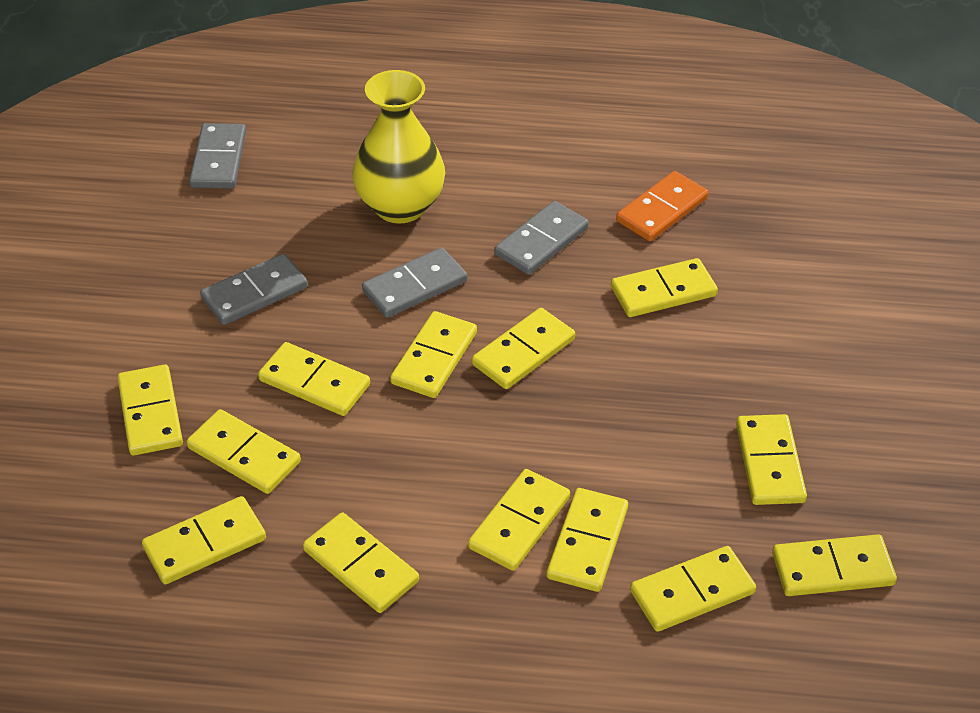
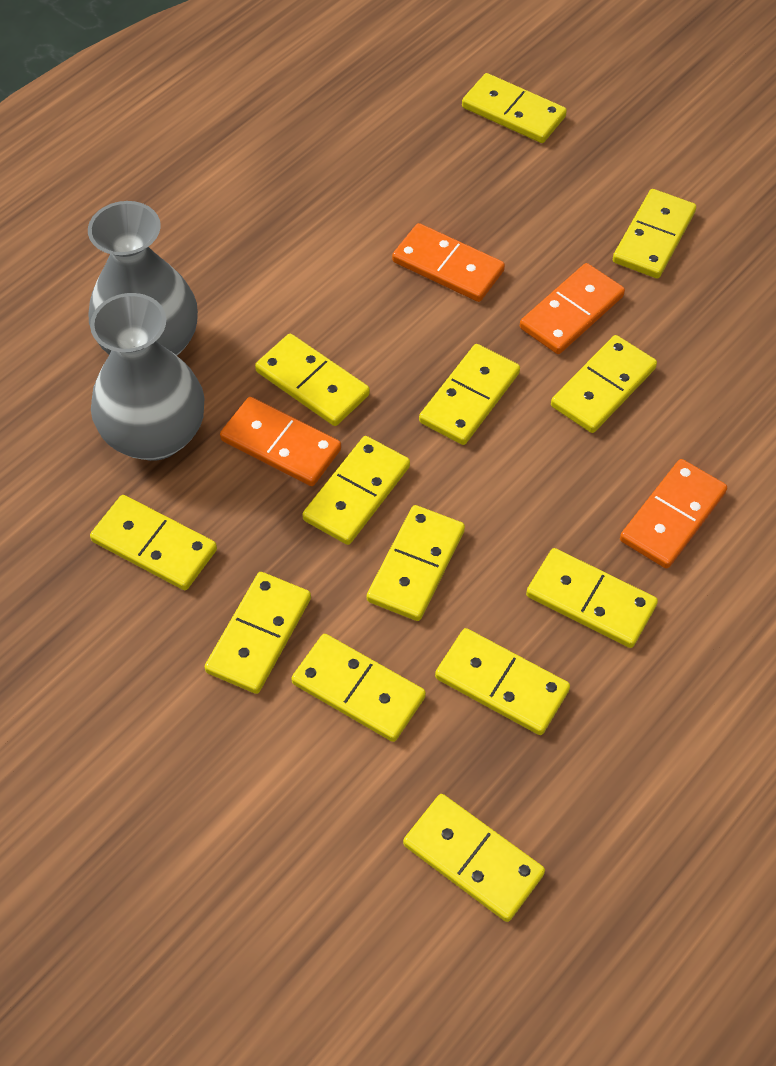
grey domino: [189,123,246,189] [200,254,308,325] [362,248,467,318] [494,201,589,275] = 4 -> none = 0
grey vase: none = 0 -> [88,201,198,356] [90,293,204,461] = 2
orange domino: [616,171,709,241] = 1 -> [220,397,341,486] [392,223,505,302] [520,263,625,354] [620,459,727,569] = 4
yellow vase: [352,70,445,224] = 1 -> none = 0

